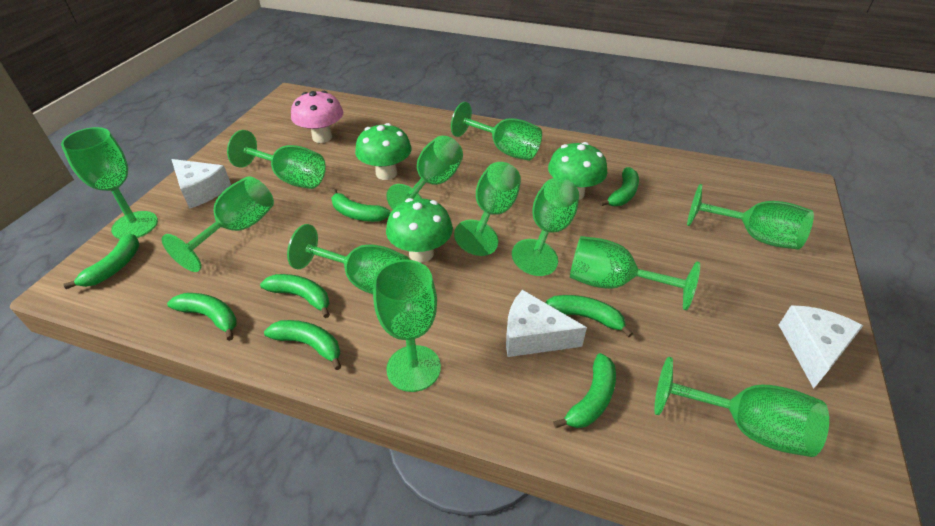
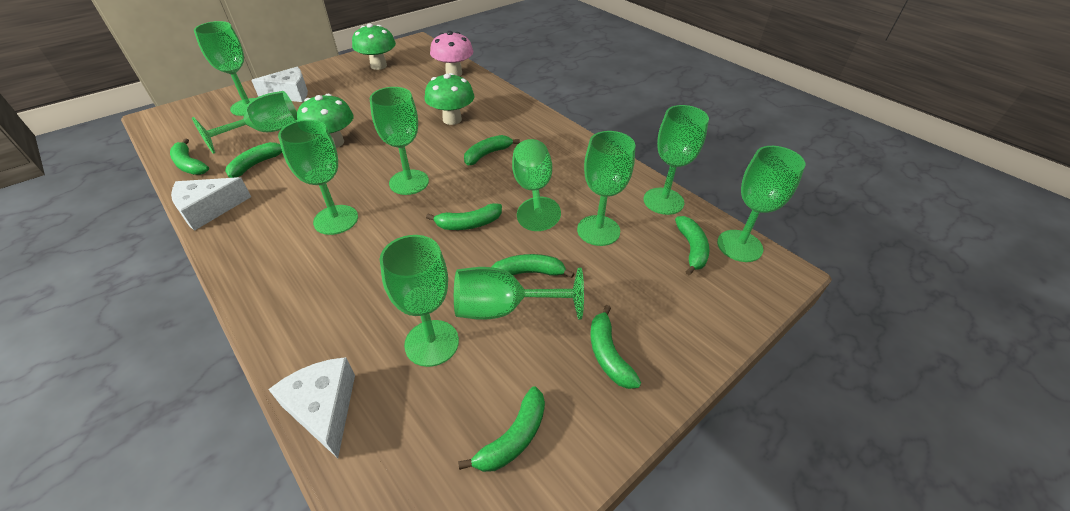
green goblet: [61,127,158,239] [162,176,274,272] [227,130,326,189] [287,224,410,294] [373,260,441,392] [386,136,463,210] [451,102,542,161] [454,162,521,256] [512,178,579,276] [570,236,700,310] [654,357,829,457] [687,184,814,250] = 12 -> [192,91,297,154] [194,21,255,116] [278,119,358,235] [370,87,429,195] [380,235,459,367] [454,267,584,320] [512,139,561,231] [577,131,635,246] [644,105,709,215] [717,146,805,262] = 10

